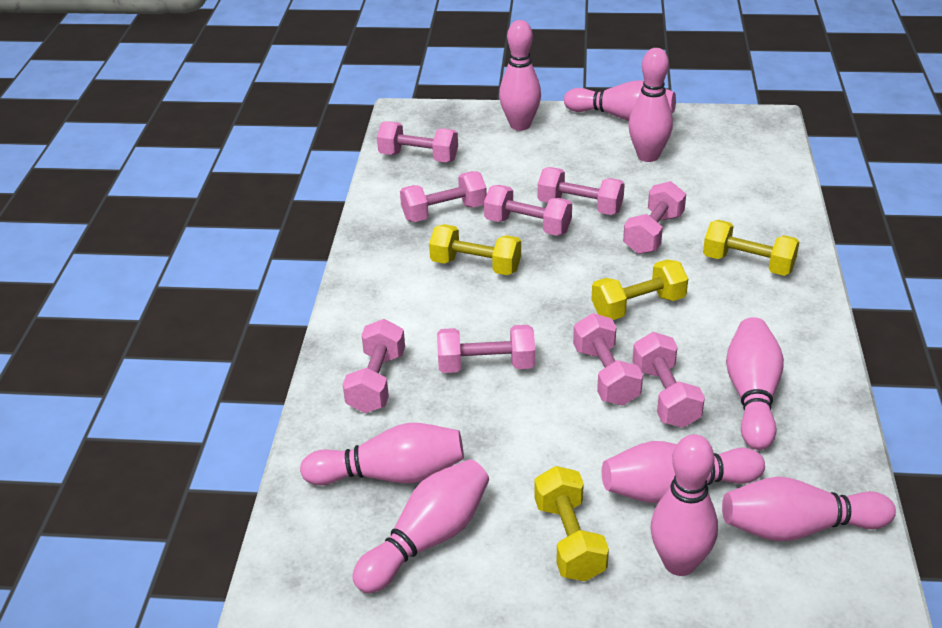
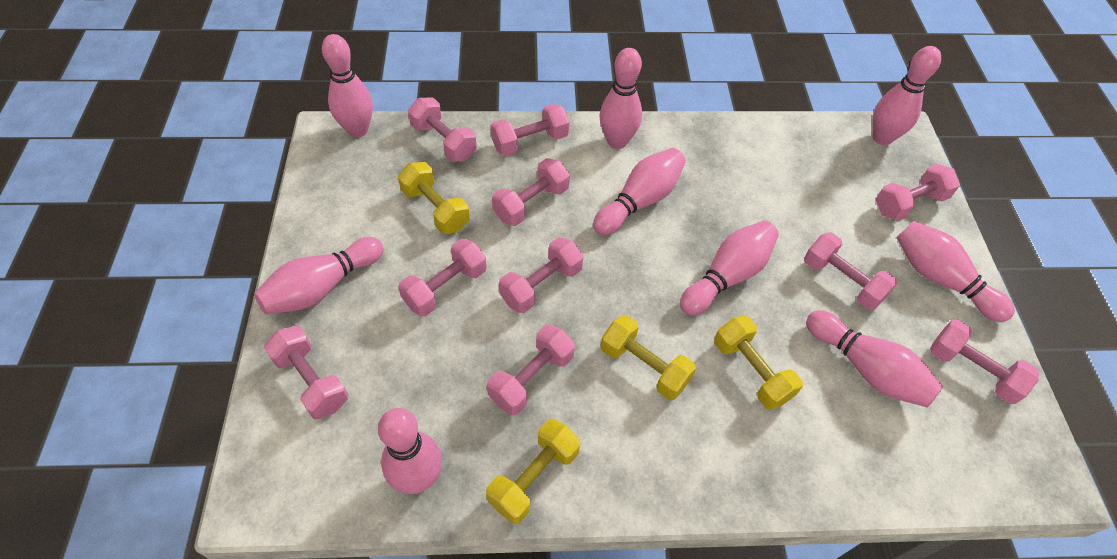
pink dumbbell: [343,319,405,413] [377,121,458,162] [400,171,487,222] [437,325,535,373] [484,185,572,236] [538,167,625,215] [573,313,643,406] [623,181,686,254] [632,332,705,428] = 9 -> [264,326,349,420] [398,238,487,317] [408,98,477,162] [487,325,575,415] [491,104,569,156] [492,158,570,226] [499,237,583,313] [804,232,897,310] [876,164,960,221] [930,320,1039,404] = 10

